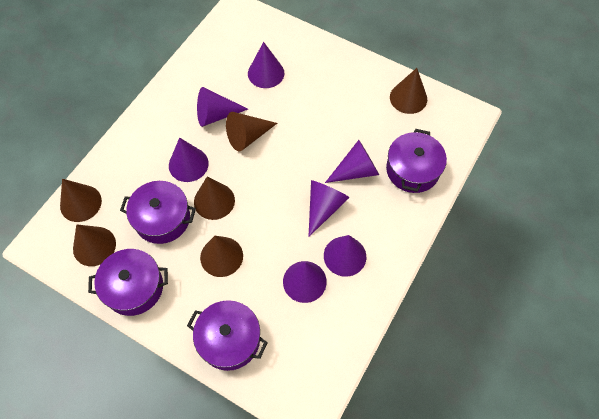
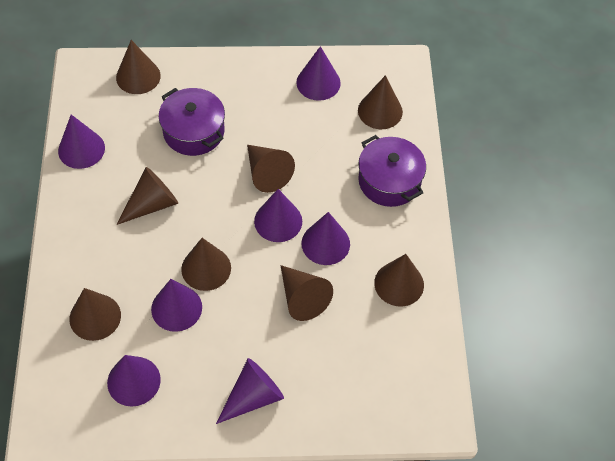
brown cone: [60,179,102,222] [73,224,116,266] [194,176,235,220] [200,236,243,277] [226,112,277,151] [390,68,427,114] = 6 -> [70,288,121,341] [116,40,161,94] [116,167,178,225] [181,238,231,291] [247,145,295,193] [281,265,333,321] [358,75,403,129] [374,254,424,306] = 8
purple pot: [88,249,168,316] [120,181,196,244] [187,300,268,371] [386,129,447,193] = 4 -> [159,88,225,156] [358,135,426,207] = 2

